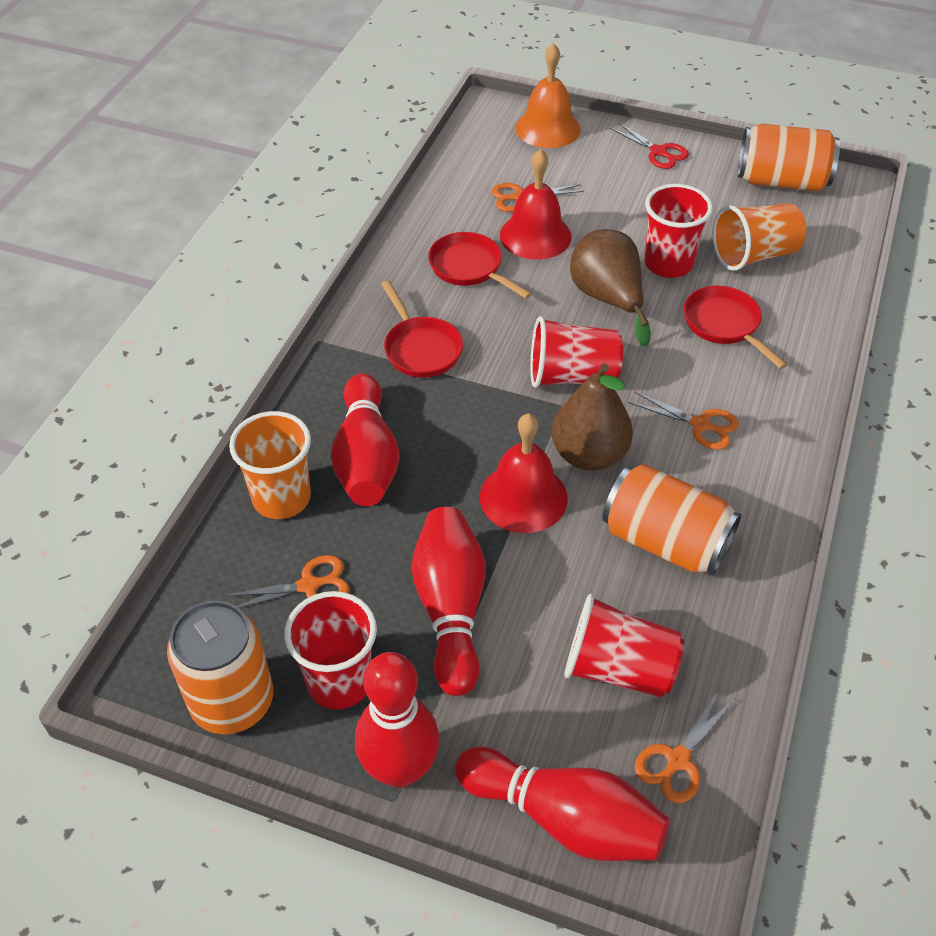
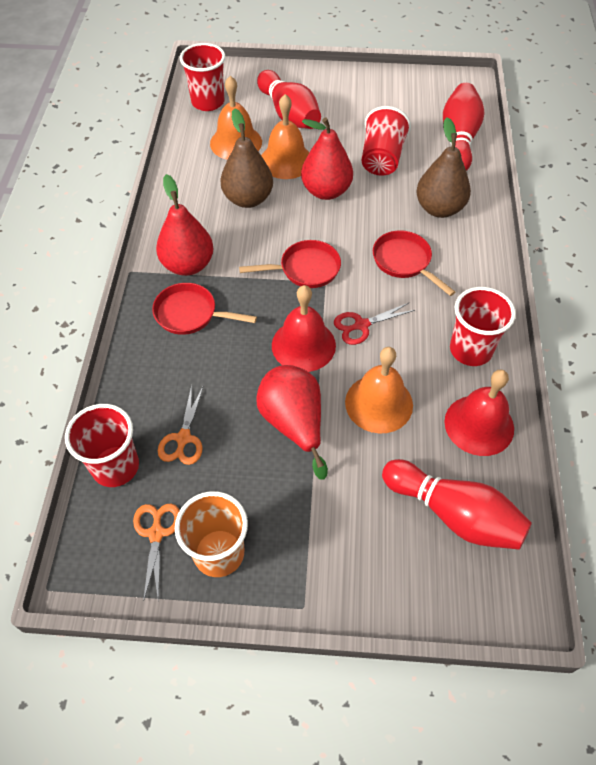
orange bell: [515,43,581,148] = 1 -> [210,76,262,160] [261,94,309,179] [345,347,413,433] = 3
orange can: [167,600,273,734] [602,464,741,575] [737,124,840,191] = 3 -> none = 0
orange cup: [229,411,311,519] [712,203,806,271] = 2 -> [175,491,248,577] = 1
orange scissors: [223,555,350,608] [491,183,584,212] [629,392,739,450] [635,689,735,803] = 4 -> [133,504,180,602] [158,385,204,465] = 2
red bowling pin: [330,373,400,506] [355,652,439,788] [412,507,485,696] [455,747,670,861] = 4 -> [257,70,321,129] [382,459,532,550] [443,83,484,171] = 3
red pear: none = 0 -> [156,174,213,276] [256,365,328,480] [301,118,353,200] = 3

